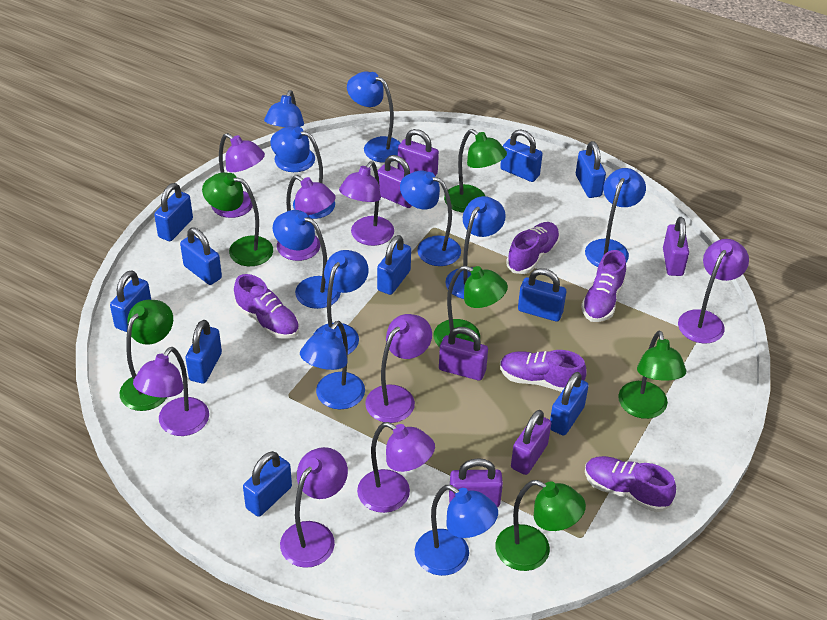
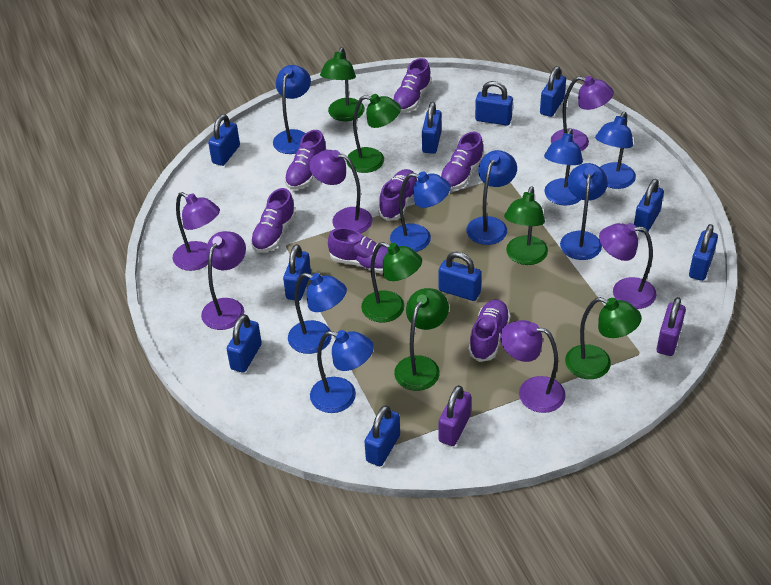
blue lamp: [264,90,315,172] [270,126,335,219] [273,210,341,309] [300,321,365,409] [313,250,369,354] [347,71,401,163] [400,170,461,266] [415,485,498,576] [445,196,506,299] [585,168,646,267] = 10 -> [273,65,311,154] [288,273,347,354] [310,330,374,413] [390,171,451,252] [467,150,517,245] [544,128,583,206] [560,163,608,260] [595,112,636,189] = 8
purple lamp: [133,347,209,436] [211,133,265,218] [277,175,336,261] [280,447,348,568] [339,161,394,246] [357,422,435,513] [365,314,432,423] [678,239,749,344] = 8 -> [173,192,220,271] [201,231,246,330] [309,150,373,234] [500,320,566,413] [551,76,614,151] [599,223,656,309] = 6
purple padlock: [378,155,412,208] [398,129,439,176] [439,327,488,381] [449,458,503,507] [511,410,551,475] [663,217,689,276] = 6 -> [439,385,471,446] [657,297,686,356] = 2
purple shoe: [234,274,300,339] [500,350,587,392] [506,222,560,274] [581,250,626,322] [585,456,676,512] = 5 -> [251,188,296,253] [285,130,327,190] [328,228,388,274] [378,169,418,221] [392,58,432,113] [440,132,484,190] [468,300,510,362] = 7

